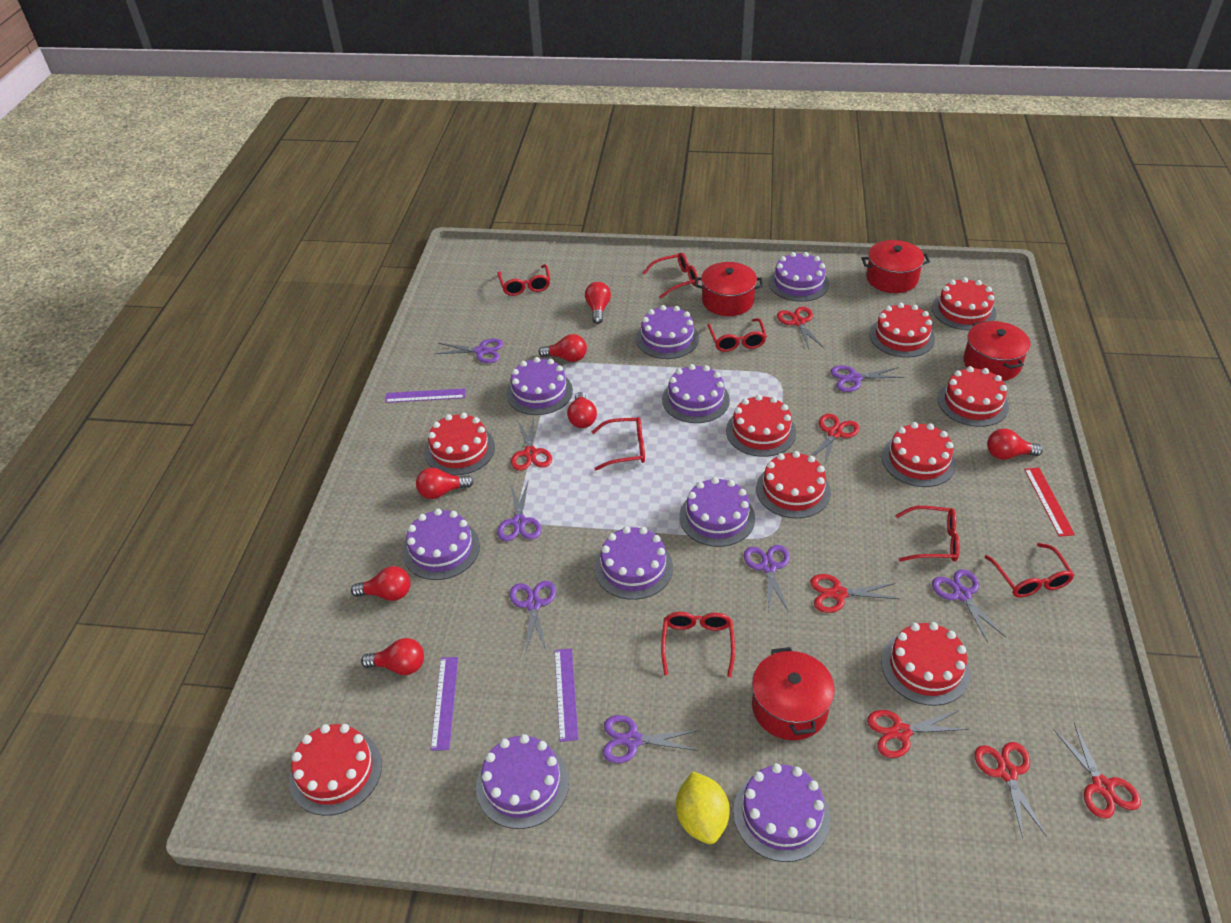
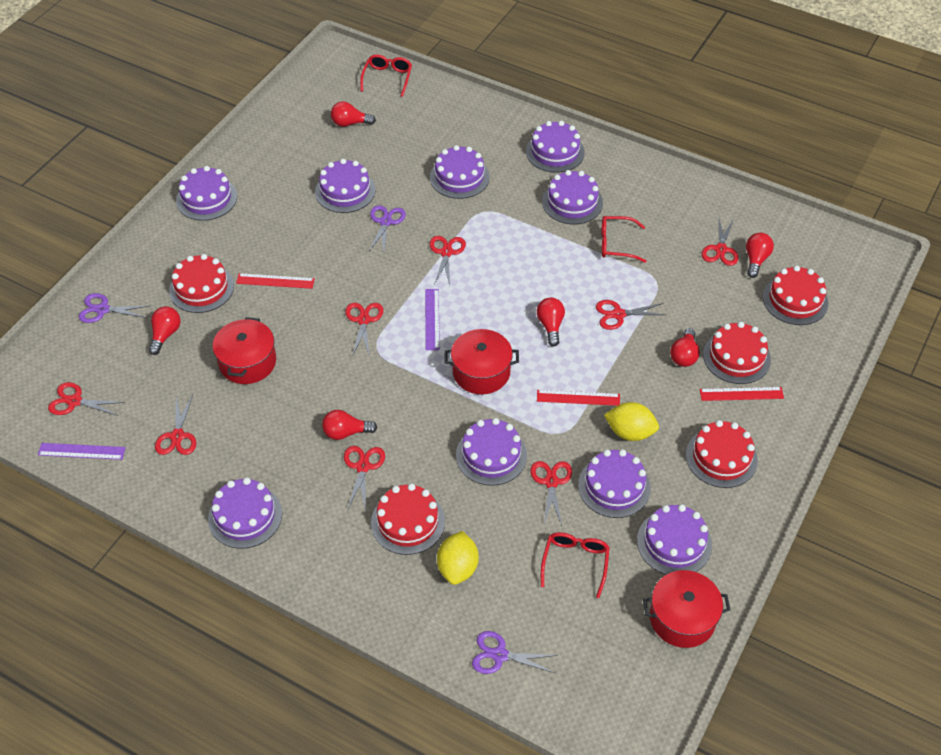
purple ruler: [385,388,466,403] [431,657,458,751] [554,648,579,742] = 3 -> [38,443,126,460] [425,289,440,350] = 2
purple scissors: [434,338,503,363] [497,482,541,541] [510,581,556,654] [603,715,699,763] [744,545,790,612] [830,365,905,392] [932,569,1006,643] = 7 -> [79,293,149,323] [369,205,406,252] [472,631,558,674] = 3
red cake: [289,724,382,816] [425,413,495,475] [726,394,796,457] [756,451,831,519] [869,303,935,358] [881,622,971,706] [882,422,956,487] [932,277,996,330] [938,366,1009,427] = 9 -> [169,254,234,313] [371,484,445,555] [686,420,758,488] [703,322,771,384] [763,265,828,325] = 5
red glasses: [497,264,550,296] [592,417,645,470] [643,252,699,299] [661,612,735,677] [707,318,767,352] [895,506,960,562] [984,543,1074,598] = 7 -> [360,54,412,97] [541,532,610,598] [602,216,646,263] = 3
red light bulb: [351,566,410,601] [361,638,424,675] [416,468,474,499] [539,334,587,362] [567,392,597,428] [585,282,611,324] [987,429,1043,460] = 7 -> [149,306,180,355] [322,410,377,440] [331,101,376,127] [537,298,565,346] [670,328,700,367] [746,233,774,278] = 6
red pot: [695,262,763,316] [752,647,835,740] [861,240,930,293] [963,321,1030,381] = 4 -> [213,317,276,384] [444,329,519,394] [643,570,731,648] = 3
red ruler: [1024,467,1075,537] = 1 -> [236,273,315,289] [537,390,620,406] [700,387,784,401] = 3
red scissors: [511,418,552,471] [777,307,824,349] [810,574,899,613] [812,414,859,467] [867,710,969,758] [975,742,1046,838] [1053,723,1141,819] = 7 -> [48,382,125,416] [155,395,196,455] [344,446,385,511] [345,303,383,357] [429,236,466,285] [530,461,572,526] [596,300,665,330] [701,218,738,266] = 8
yellow lemon: [676,772,730,844] = 1 -> [437,531,479,585] [604,402,659,441] = 2

